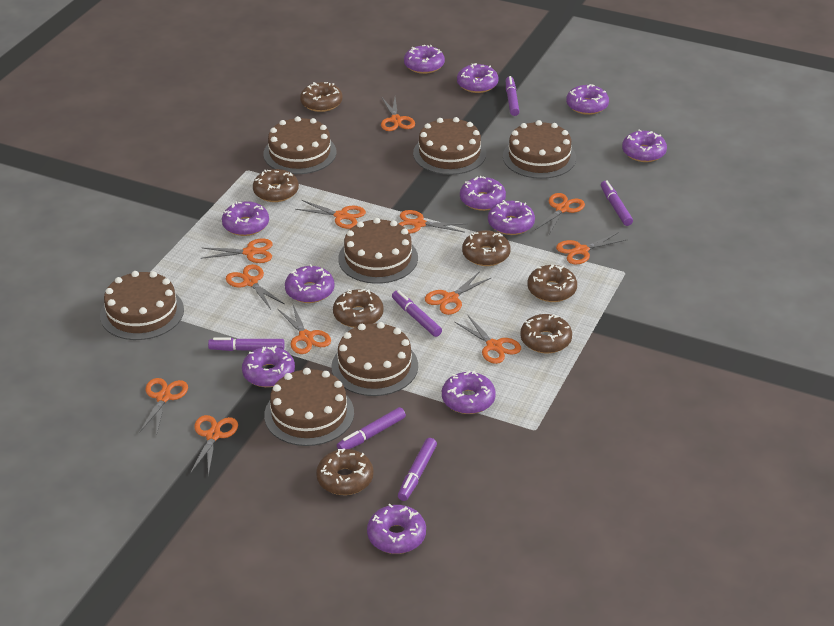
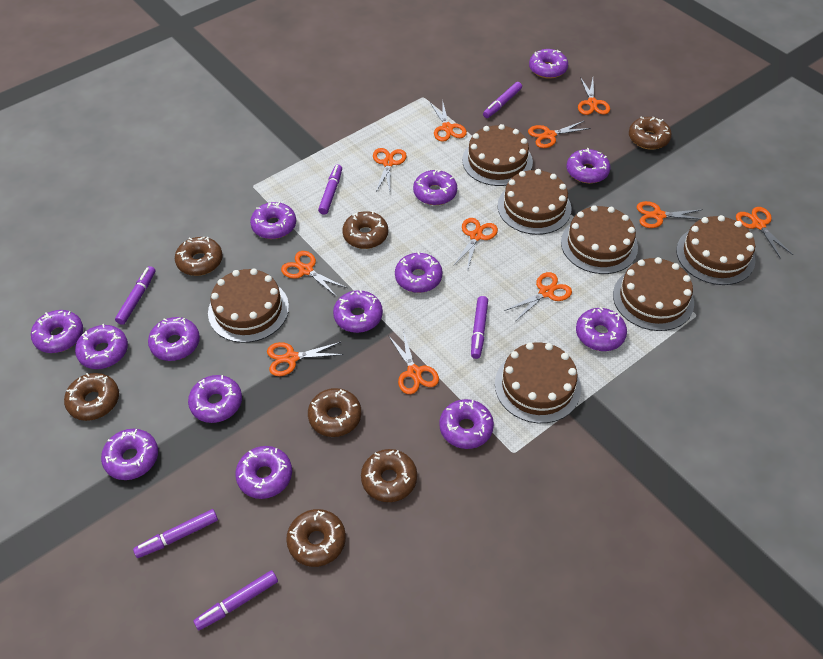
orange scissors: [139,378,188,436] [190,415,238,476] [201,238,272,263] [226,264,284,309] [278,305,331,354] [295,200,366,229] [381,97,415,131] [398,210,466,234] [425,271,491,315] [455,314,521,364] [535,193,585,236] [556,232,626,264] = 12 -> [267,342,344,376] [281,251,347,297] [373,148,407,192] [388,331,439,394] [430,99,467,142] [453,218,498,268] [505,272,572,321] [528,121,591,148] [578,77,610,115] [636,201,703,228] [736,207,793,259] = 11
purple donut: [222,201,269,236] [242,345,295,387] [285,264,335,303] [367,504,426,554] [404,45,445,74] [442,371,496,414] [457,63,498,93] [460,176,506,211] [488,200,535,235] [566,84,609,115] [622,129,667,162] = 11 -> [31,310,83,353] [75,324,128,369] [101,429,158,480] [148,317,200,361] [188,375,242,423] [235,446,292,499] [250,202,296,239] [333,289,383,333] [395,252,442,293] [413,169,457,205] [439,399,494,449] [529,49,568,79] [567,148,610,183] [576,307,627,351] = 14

